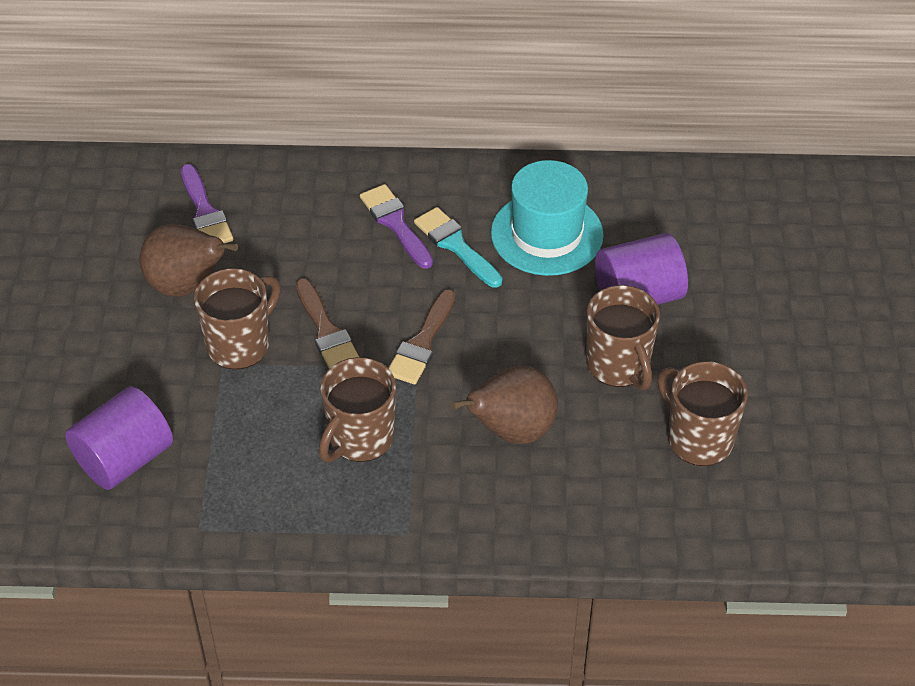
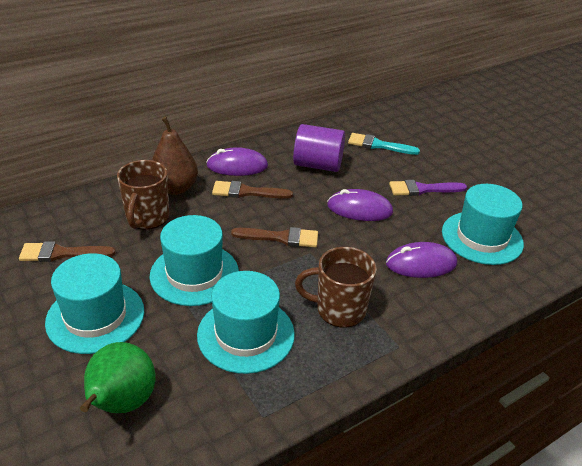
brown brush: [296,278,359,369] [388,289,456,385] = 2 -> [19,241,116,262] [212,181,293,199] [231,227,318,247] = 3
brown mug: [194,268,281,369] [319,357,396,463] [586,285,660,390] [658,361,748,466] = 4 -> [117,160,169,230] [295,247,377,328] = 2
brown pear: [139,224,238,297] [451,366,558,444] = 2 -> [152,117,198,195] = 1
green pear: none = 0 -> [80,342,155,413] = 1
purple brush: [181,164,233,243] [360,184,433,269] = 2 -> [389,180,467,196] = 1
purple cylinder: [65,386,173,490] [595,233,688,305] = 2 -> [293,124,345,172] = 1
purple mouse: none = 0 -> [206,147,268,176] [327,189,393,221] [386,242,457,278] = 3
turquoise hat: [491,160,604,276] = 1 -> [45,253,144,354] [150,215,239,306] [197,271,295,374] [442,184,524,265] = 4

